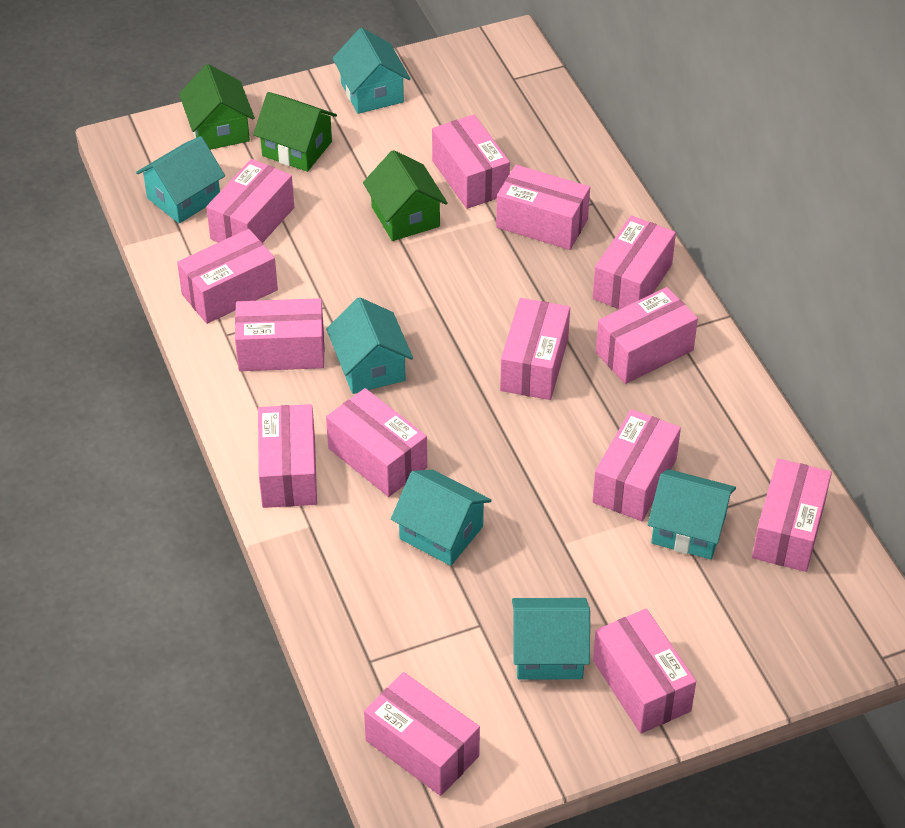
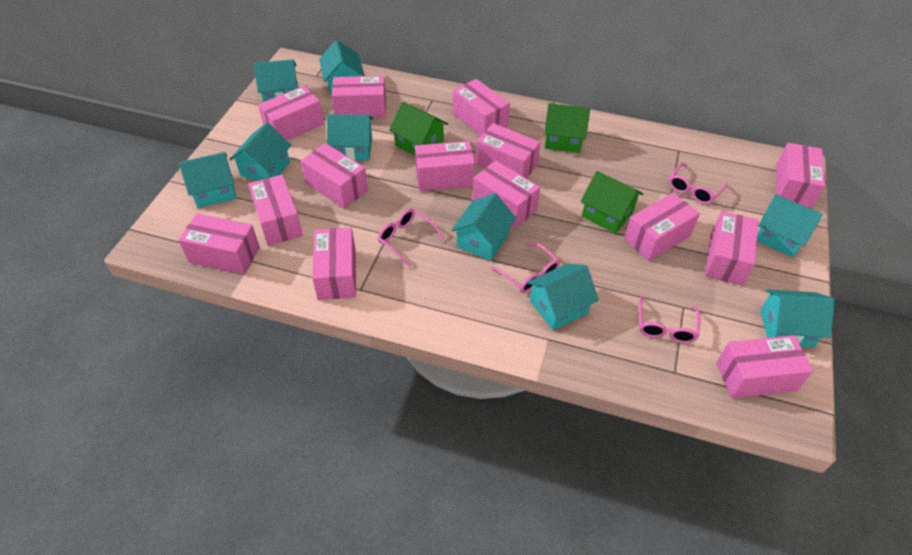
pink glasses: none = 0 -> [378,209,444,268] [491,243,560,293] [639,296,701,343] [669,163,728,204] = 4
turquoise house: [136,136,225,223] [326,297,413,394] [332,28,411,114] [391,470,492,566] [512,598,590,679] [648,469,736,559] = 6 -> [179,152,236,208] [229,122,291,181] [254,59,298,102] [319,40,364,96] [327,114,373,161] [451,193,516,261] [527,264,599,330] [757,194,823,257] [760,289,835,347] = 9

